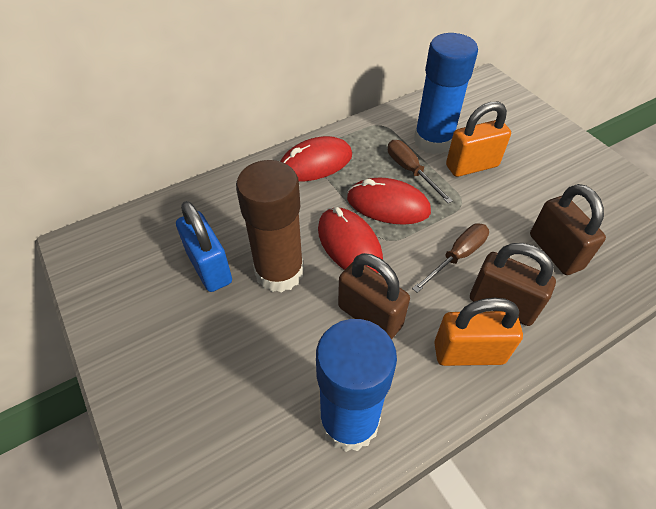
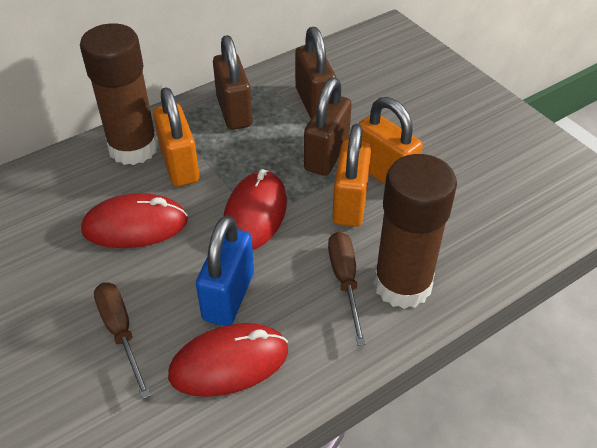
blue glue stick: [316,319,397,452] [414,33,478,154] = 2 -> none = 0
brown glue stick: [236,160,304,293] = 1 -> [80,23,158,165] [374,154,457,309] = 2
orange padlock: [434,297,523,366] [446,102,511,177] = 2 -> [153,87,200,187] [332,124,371,227] [358,97,423,184] = 3

